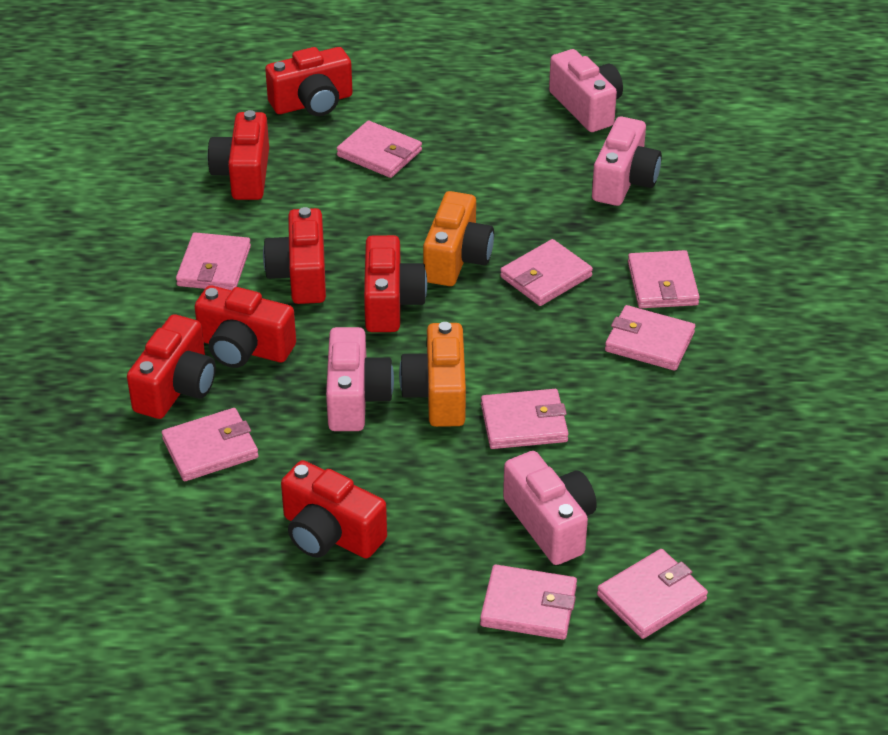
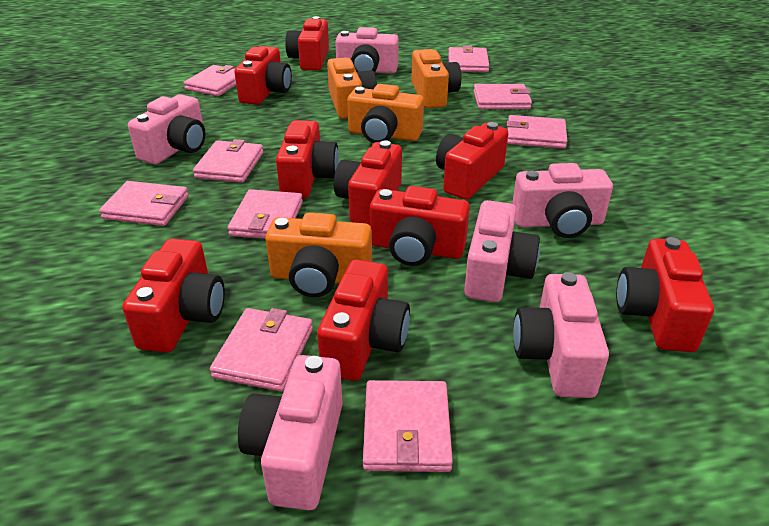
orange camera: [399,322,466,427] [423,191,494,286] = 2 -> [265,212,372,297] [327,57,377,119] [347,84,424,143] [411,49,461,108] = 4
pink camera: [326,327,394,431] [503,451,597,565] [549,49,623,132] [592,117,662,206] = 4 -> [128,94,205,165] [238,355,343,510] [335,27,399,73] [464,200,540,302] [512,163,613,238] [513,272,609,398] = 6
red camera: [127,314,216,419] [195,285,296,368] [208,110,269,200] [263,207,326,304] [265,47,353,116] [281,460,387,558] [364,235,427,332] = 7 -> [122,239,225,352] [234,46,292,105] [276,120,339,198] [285,16,329,71] [317,260,410,381] [334,140,402,225] [370,186,470,266] [436,122,508,200] [616,237,714,352] = 9

